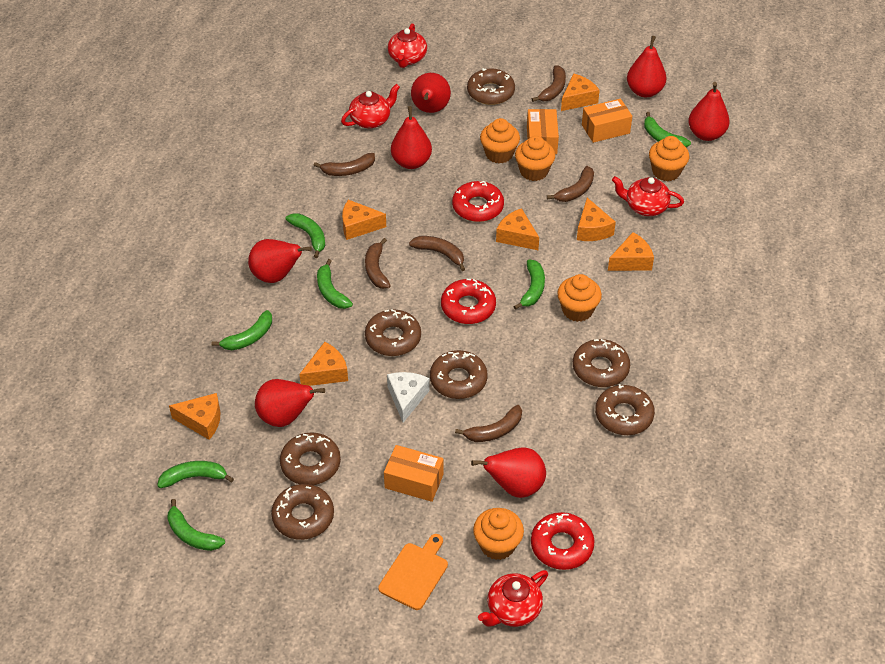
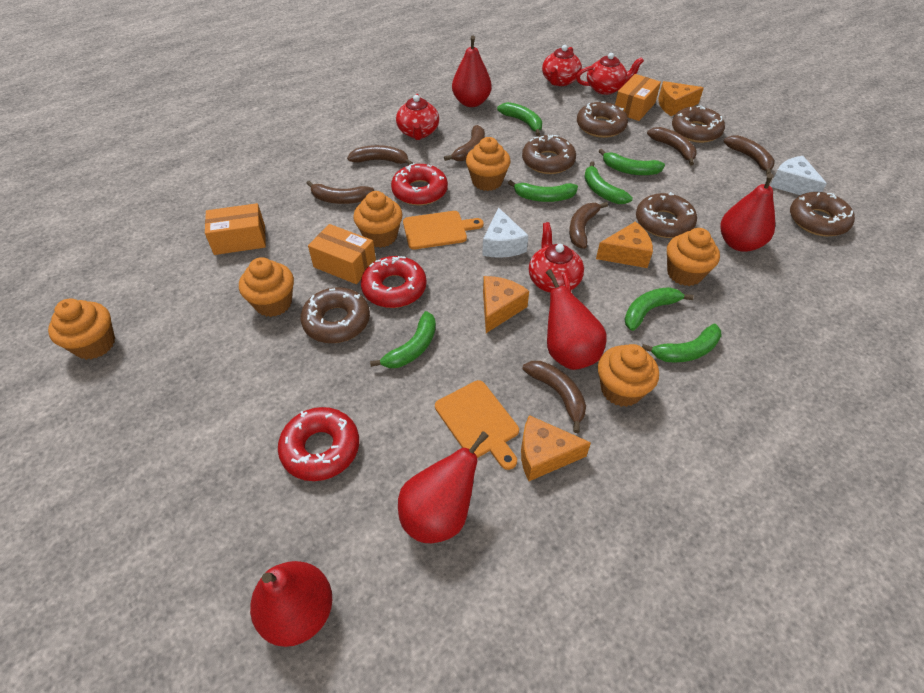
brown banana: [314,153,375,176] [365,238,391,289] [409,236,465,271] [455,405,522,442] [532,65,566,102] [547,166,594,202] = 6 -> [306,181,374,204] [347,145,413,165] [444,125,485,161] [522,361,586,433] [569,202,608,249] [647,127,697,165] [723,135,775,174] = 7
brown donut: [271,484,334,540] [280,432,341,485] [365,309,421,356] [430,350,488,399] [467,68,515,105] [573,339,630,387] [595,384,655,435] = 7 -> [301,287,370,343] [522,135,576,174] [577,101,628,138] [636,192,697,238] [672,106,725,143] [790,192,855,237] = 6
orange cheese: [169,393,221,440] [299,342,348,386] [342,200,386,240] [496,208,539,250] [561,73,600,111] [577,198,616,241] [608,232,654,271] = 7 -> [483,276,529,333] [521,415,591,481] [596,221,653,268] [658,81,704,116] = 4
orange cupcake: [473,508,524,560] [480,118,520,164] [515,136,555,181] [557,274,602,322] [649,136,689,181] = 5 -> [48,299,115,360] [239,257,294,317] [353,191,402,248] [466,137,510,191] [598,344,659,407] [667,228,720,286] = 6
orange cutting board: [378,534,448,610] = 1 -> [403,211,484,250] [435,380,519,470] = 2
red pear: [248,239,312,283] [255,379,325,427] [391,106,432,169] [411,73,451,113] [471,447,546,498] [627,36,666,97] [688,82,730,141] = 7 -> [250,561,332,647] [398,431,489,543] [452,35,492,107] [546,269,607,370] [720,173,775,252] = 5
white cheese: [387,372,430,423] = 1 -> [482,208,529,258] [770,156,827,195] = 2

